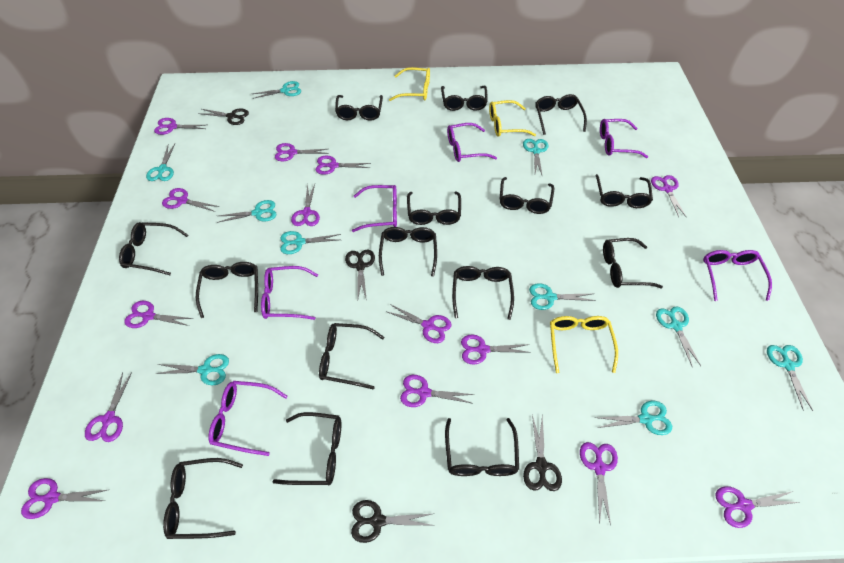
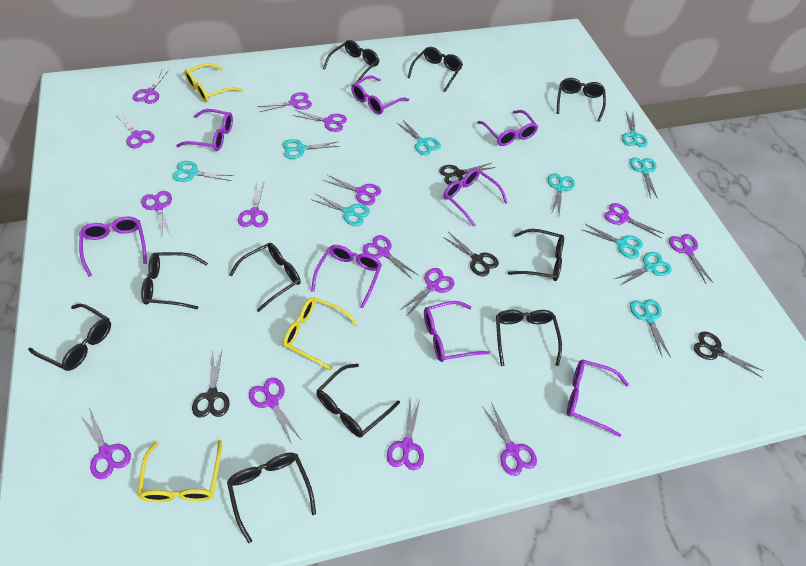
black glasses: [119,222,188,275] [163,458,243,539] [196,262,258,318] [273,412,341,485] [319,323,384,390] [335,95,383,121] [379,227,437,277] [407,191,461,225] [441,86,488,111] [445,418,519,476] [452,266,514,320] [500,177,554,214] [536,94,587,135] [595,174,653,208] [603,238,663,288] = 15 -> [28,304,111,371] [141,252,208,309] [227,453,316,543] [229,243,301,312] [316,363,400,437] [323,40,379,82] [408,47,463,92] [496,310,562,366] [508,229,564,281] [557,78,606,122] = 10
purple glasses: [208,381,288,456] [261,266,318,320] [352,185,397,232] [447,123,497,162] [600,119,648,158] [703,250,772,301] = 6 -> [79,216,147,277] [176,109,233,151] [311,245,382,308] [351,76,409,114] [424,301,490,362] [443,168,508,227] [477,110,538,146] [567,359,629,437] = 8
purple scissors: [21,478,107,519] [85,372,132,442] [124,301,194,328] [154,118,205,135] [162,188,219,212] [275,143,329,161] [291,184,320,226] [315,156,371,175] [388,304,451,343] [400,375,474,407] [461,335,531,365] [580,442,618,525] [651,175,686,217] [716,486,800,528] = 14 -> [80,408,131,479] [116,112,155,148] [133,70,169,104] [141,191,172,237] [238,183,268,228] [249,378,301,444] [257,92,312,112] [292,110,347,132] [323,175,381,205] [363,235,418,280] [387,398,424,470] [400,268,455,315] [483,404,537,476] [604,203,664,238] [669,234,713,284] = 15

